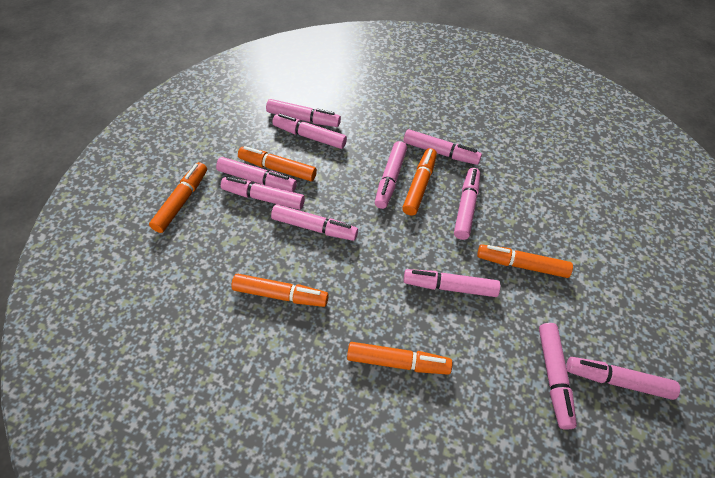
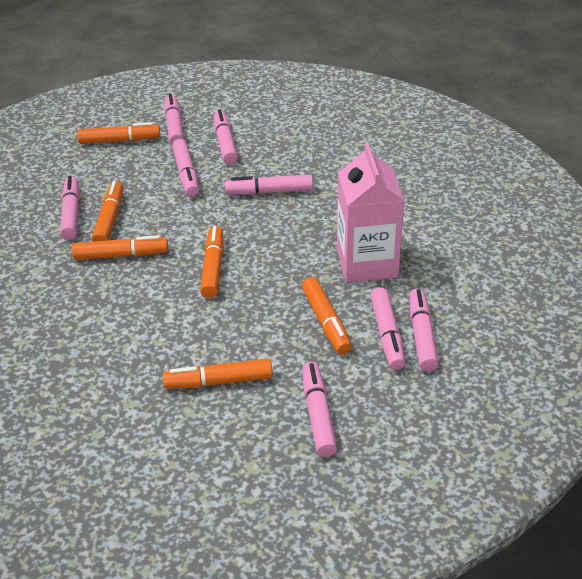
pink carton: none = 0 -> [337,142,405,283] = 1
pink marker: [216,157,297,192] [221,177,305,210] [266,99,341,127] [271,204,358,241] [272,114,347,149] [375,141,407,209] [403,129,482,165] [404,269,500,297] [454,168,480,240] [539,323,577,430] [566,357,680,400] = 11 -> [60,176,80,240] [165,93,184,144] [172,139,199,196] [213,110,238,164] [225,175,313,195] [302,362,337,457] [371,287,406,370] [409,288,439,372] = 8

